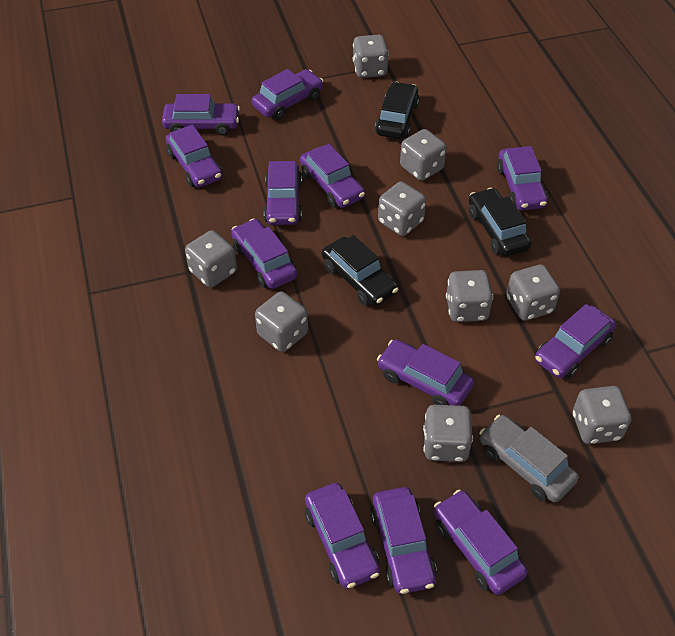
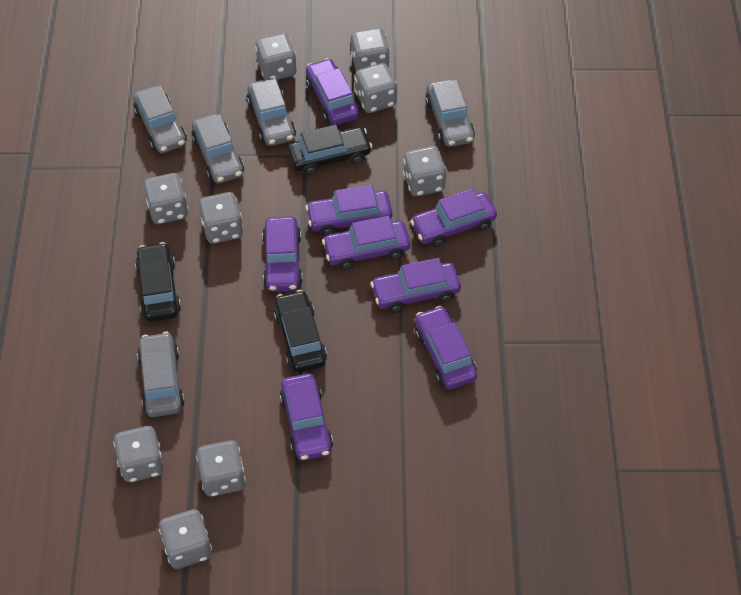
grey car: [479,415,579,502] = 1 -> [133,85,187,153] [137,332,185,417] [191,114,244,183] [247,78,296,146] [425,79,475,147] = 5
purple car: [162,94,240,136] [166,125,222,188] [231,218,297,289] [252,69,324,120] [264,161,302,225] [300,144,365,208] [305,483,380,589] [371,487,437,594] [377,339,474,406] [434,490,527,595] [497,146,548,210] [535,304,616,379] = 12 -> [262,216,303,292] [280,373,333,460] [306,58,359,125] [306,185,392,236] [322,216,411,270] [371,258,461,313] [410,188,497,247] [415,306,477,389] = 8

